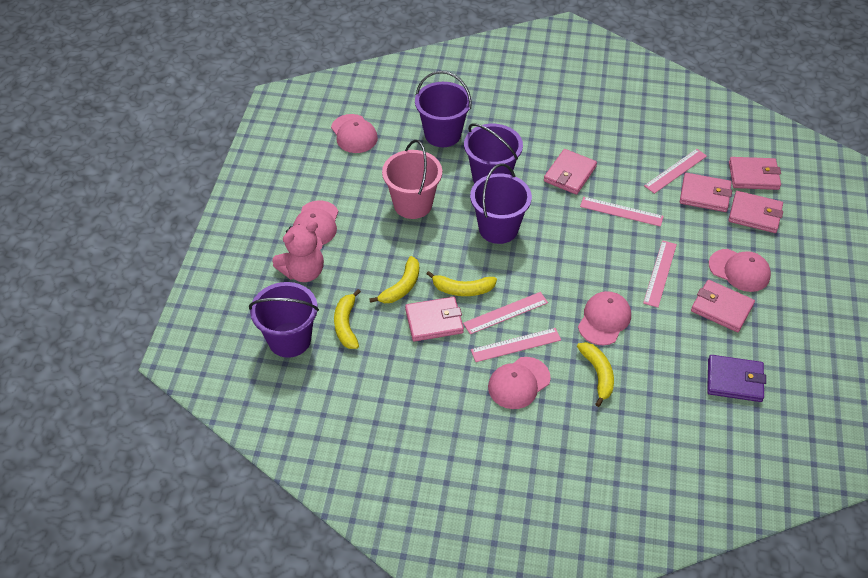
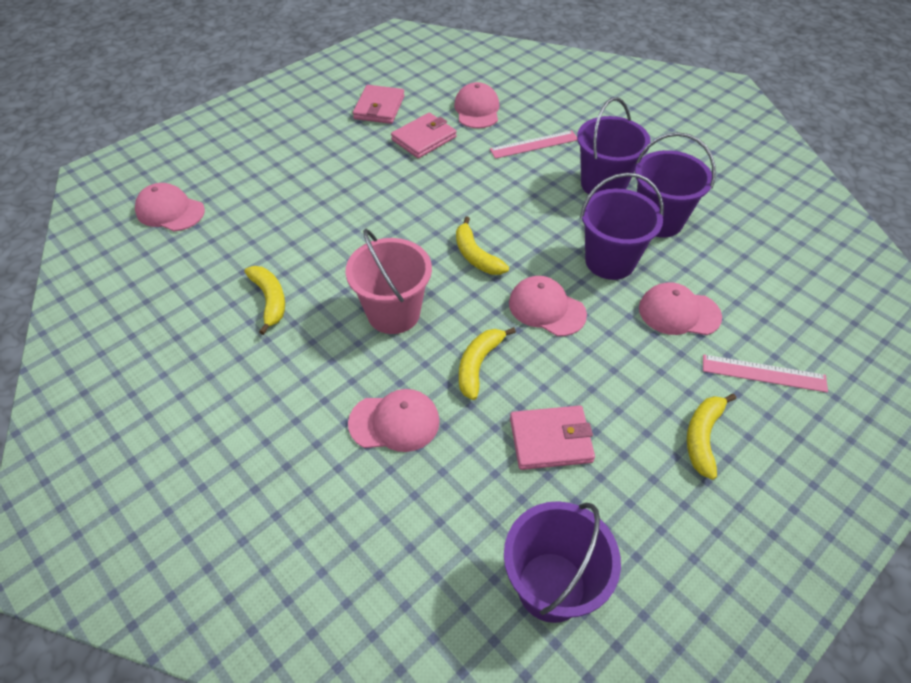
pink ruler: [463,292,548,334] [471,328,561,362] [580,197,664,227] [643,240,677,308] [644,149,707,194] = 5 -> [490,131,577,159] [703,354,828,393] = 2
pink teddy bear: [272,221,324,282] = 1 -> none = 0
pink wallet: [405,297,464,342] [544,149,597,195] [680,173,732,212] [691,280,755,332] [729,157,781,190] [729,191,783,233] = 6 -> [353,85,405,124] [391,113,456,158] [510,405,595,470] = 3
purple wallet: [707,355,766,402] = 1 -> none = 0

